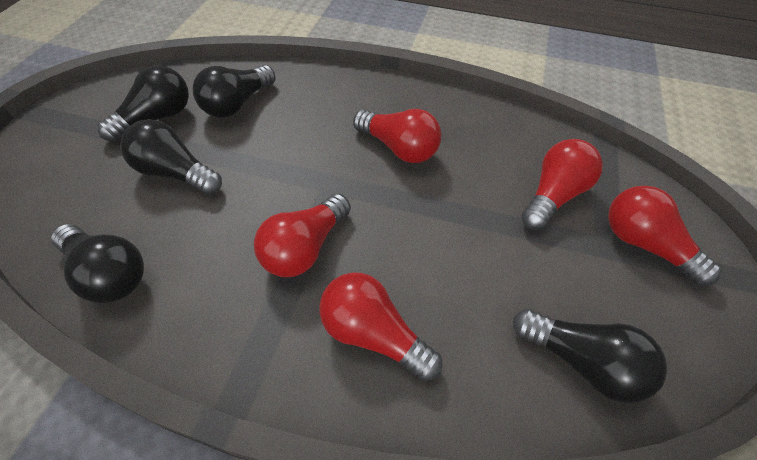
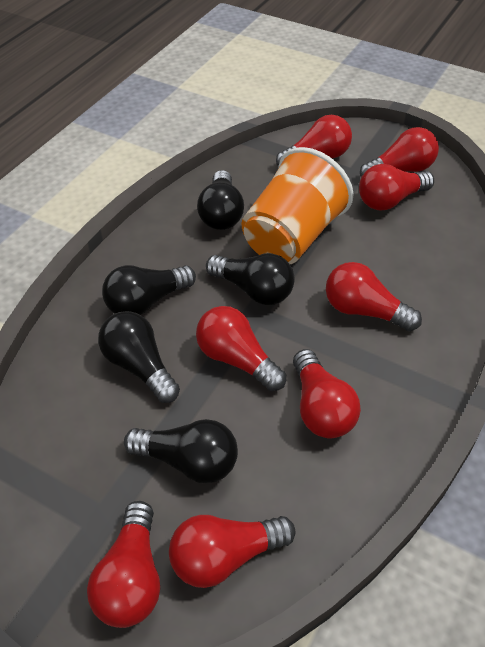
orange cup: none = 0 -> [241,147,353,264] = 1
red light bulb: [254,194,351,277] [320,272,443,381] [353,109,442,163] [522,139,603,230] [608,185,722,286] = 5 -> [87,501,160,628] [169,515,295,588] [196,306,286,391] [276,115,352,166] [293,349,361,438] [326,262,422,331] [359,164,434,211] [360,127,439,177] = 8

